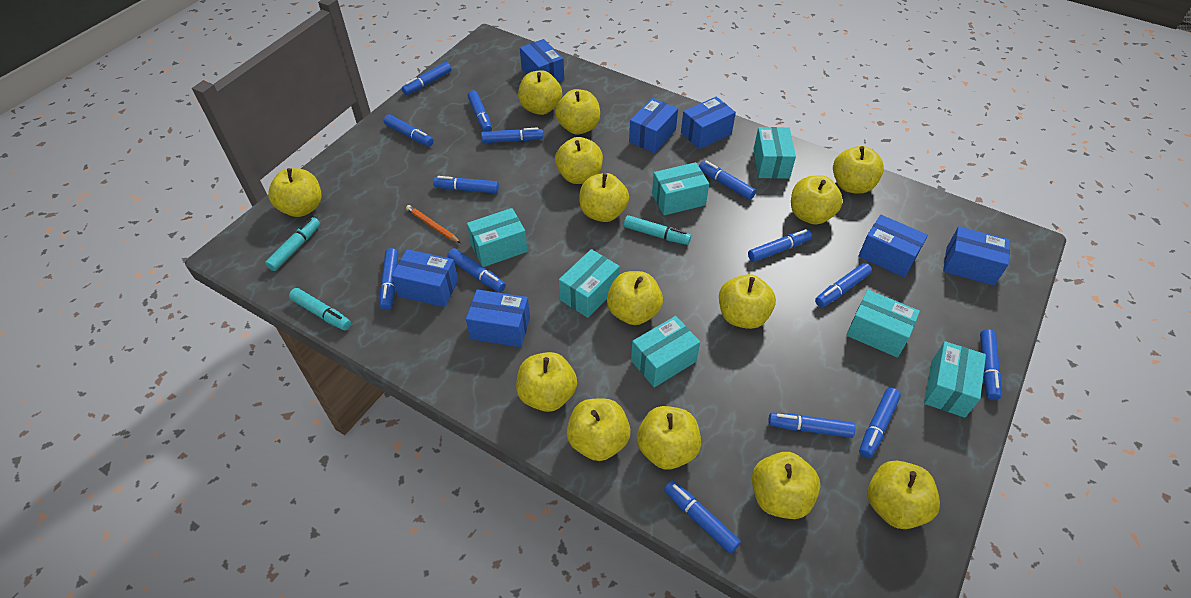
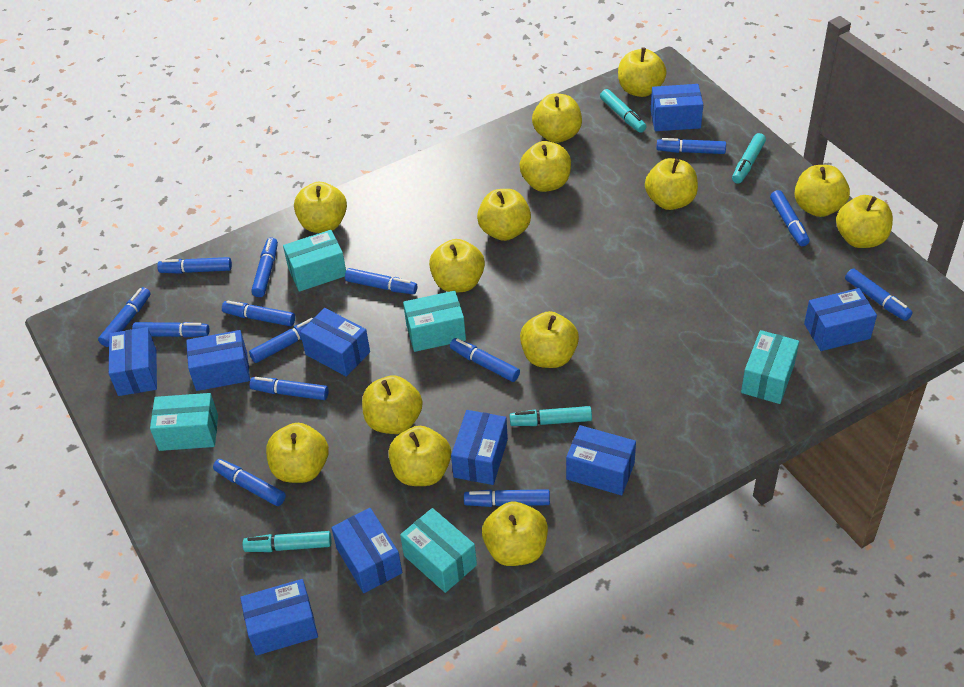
blue box: [391,249,458,307] [466,289,530,347] [520,39,564,82] [629,98,678,153] [681,97,736,149] [858,215,928,277] [943,226,1010,286] = 7 -> [109,327,157,396] [186,330,250,391] [240,579,318,656] [300,308,370,377] [331,508,402,593] [451,410,508,485] [566,425,636,495] [651,84,703,131] [804,288,877,351] = 9
orange pencil: [406,205,460,243] = 1 -> none = 0
turquoise box: [467,208,527,267] [559,249,620,318] [631,316,700,387] [652,162,709,215] [754,127,796,179] [846,290,920,358] [924,341,986,418] = 7 -> [150,393,218,451] [283,230,346,292] [400,508,477,593] [403,291,466,352] [741,330,799,404] = 5
turquoise marker: [265,217,320,271] [289,288,351,330] [624,215,691,245] = 3 -> [243,531,331,552] [510,406,592,426] [600,89,647,133] [732,133,766,184] = 4

